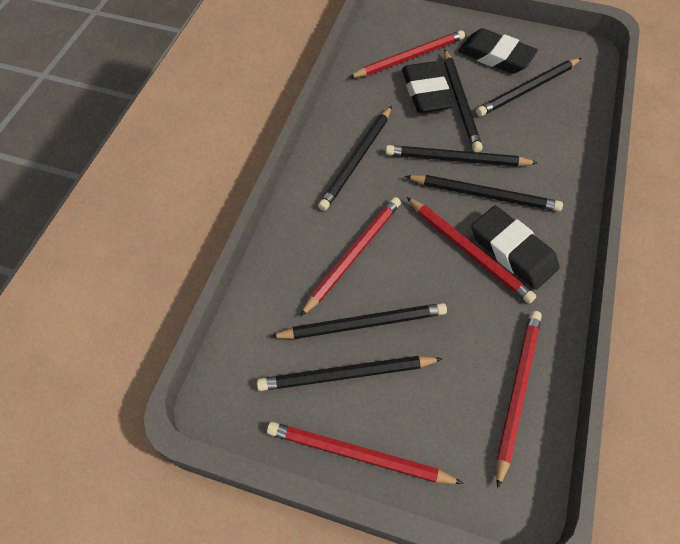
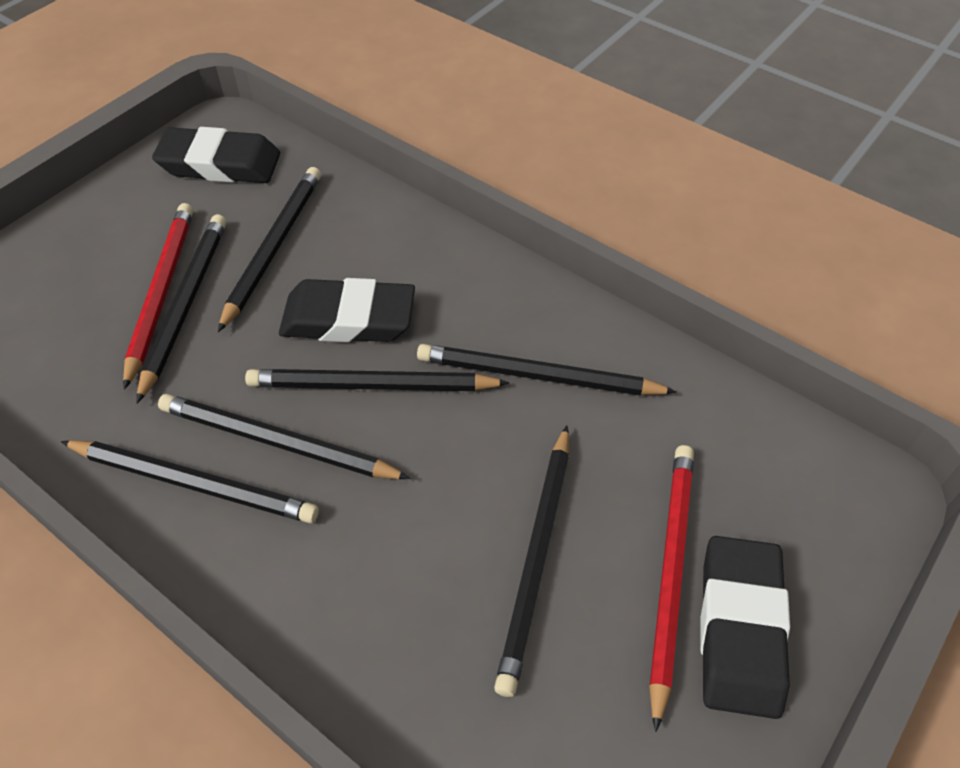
red pencil: [267,422,464,484] [300,197,401,317] [349,30,465,78] [406,197,536,304] [496,311,542,489] = 5 -> [123,203,193,390] [649,445,694,732] = 2

